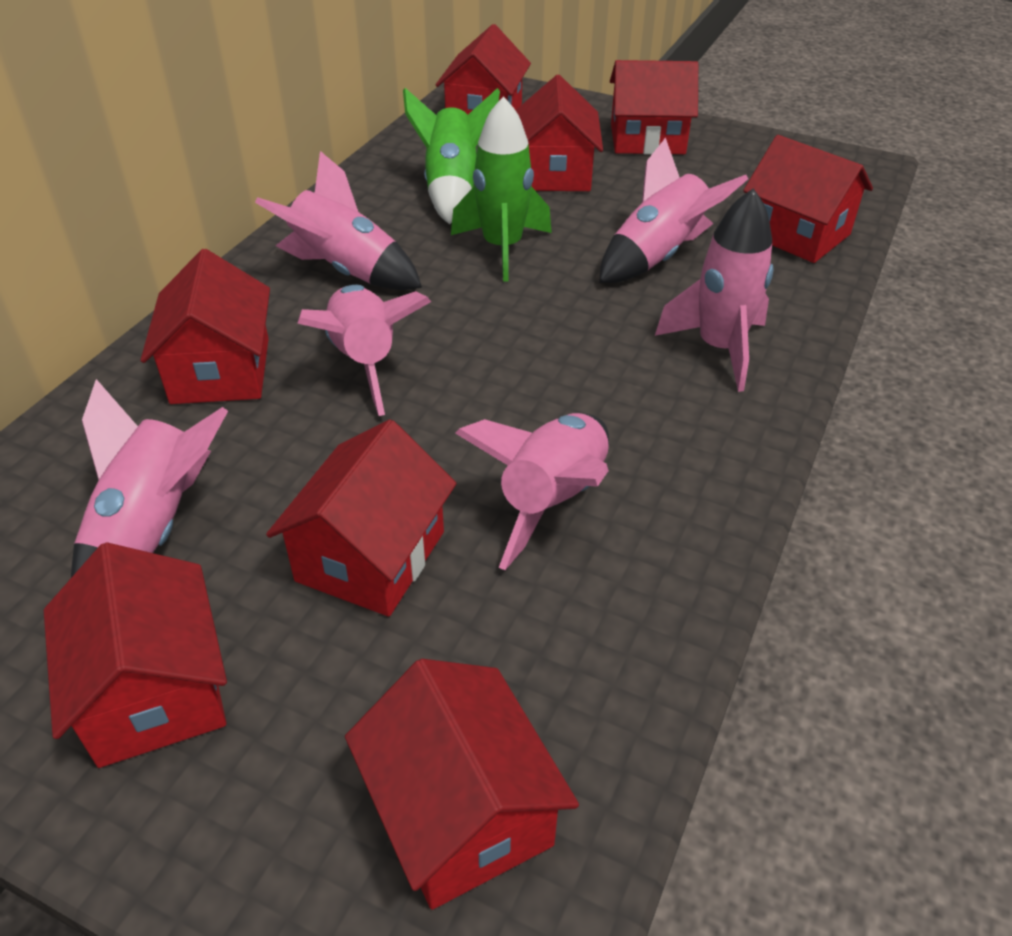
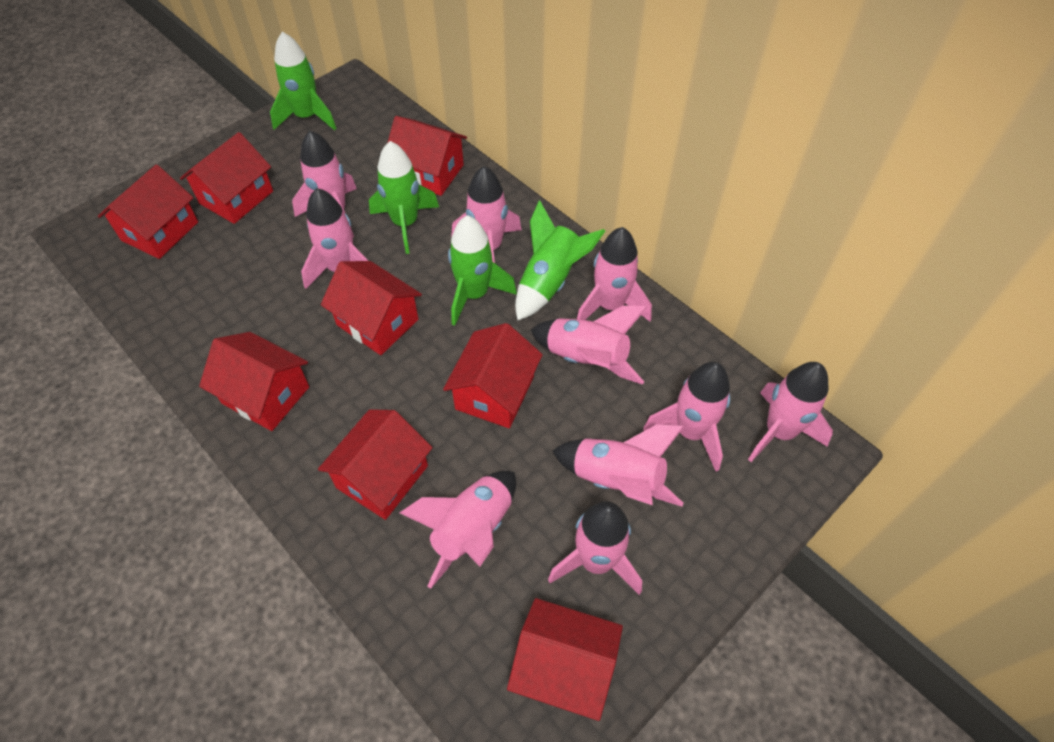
green rocket: [403,88,500,224] [451,96,552,282] = 2 -> [270,32,337,130] [369,141,439,254] [448,215,517,326] [515,200,605,321] = 4
pink rocket: [71,379,228,578] [255,151,422,290] [297,285,431,416] [455,413,609,570] [599,138,748,283] [655,188,774,392] = 6 -> [292,130,357,237] [301,188,368,289] [399,471,516,589] [451,166,522,263] [531,305,648,385] [548,501,642,595] [552,425,684,507] [577,227,652,321] [643,362,730,471] [748,362,833,462] = 10

